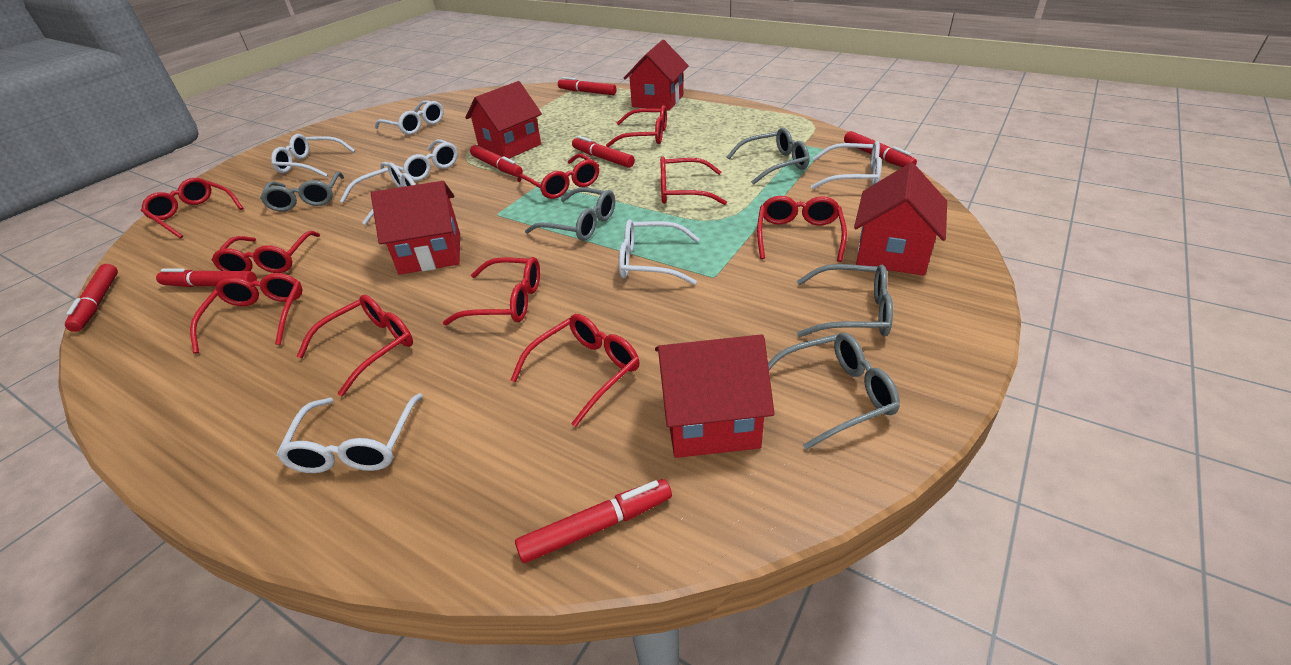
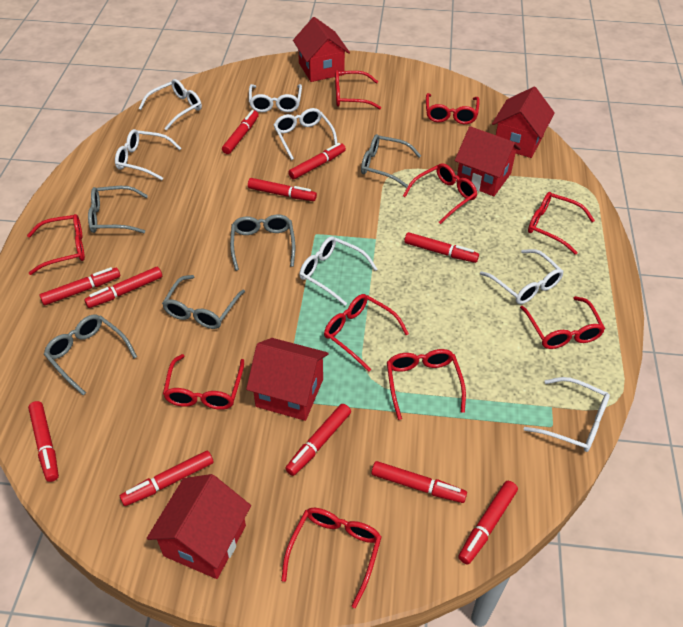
red marker: [65,264,118,332] [156,268,257,287] [470,145,523,177] [515,479,672,563] [558,77,617,95] [572,136,635,168] [844,131,917,167] = 7 -> [28,401,59,482] [39,267,120,305] [84,267,162,308] [120,451,214,506] [222,110,259,154] [248,178,317,201] [285,404,351,476] [288,143,346,179] [371,461,467,503] [404,232,479,263] [458,481,518,565] = 11

